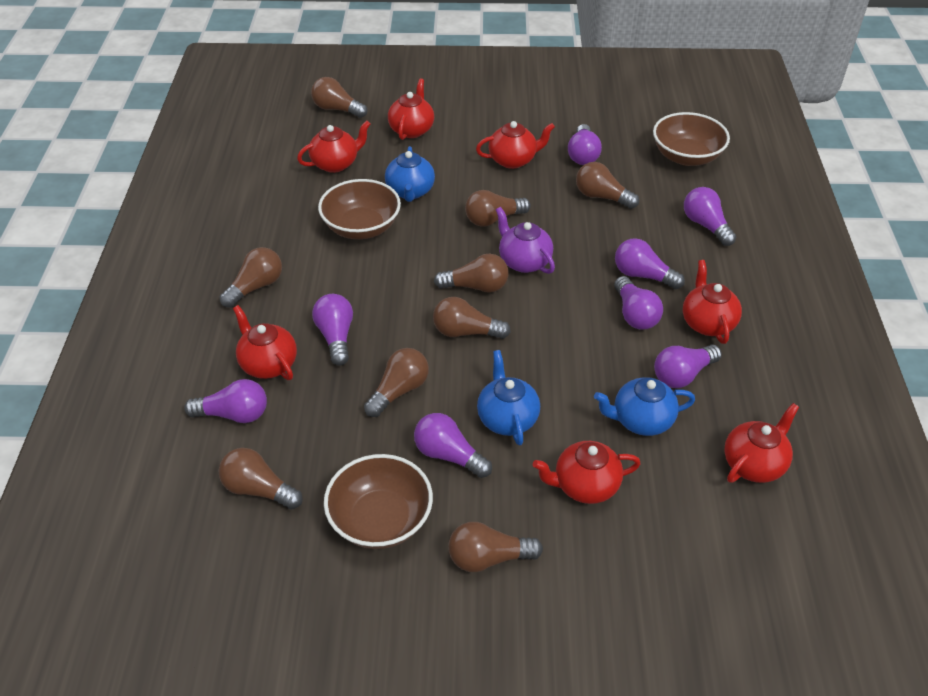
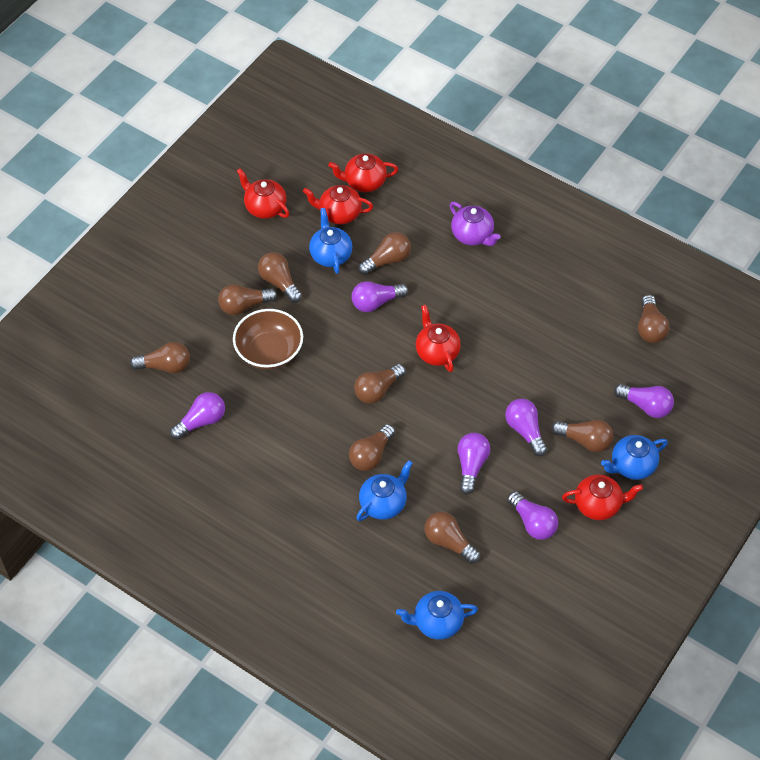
blue teapot: [385,146,435,202] [477,350,540,446] [594,378,695,436] = 3 -> [309,208,352,274] [356,460,413,521] [396,591,478,640] [601,435,668,480] = 4
brown bowl: [318,179,401,239] [324,454,433,549] [653,112,730,166] = 3 -> [233,309,303,370] = 1
purple light bulb: [184,379,267,423] [312,294,353,366] [414,413,492,478] [568,124,602,165] [614,276,663,330] [615,238,685,289] [654,345,722,388] [684,187,736,246] = 8 -> [170,392,225,440] [352,281,408,312] [458,433,490,494] [505,399,547,456] [507,491,558,540] [614,384,674,418] = 6
red teapot: [233,305,297,380] [297,121,370,173] [388,78,434,140] [476,121,555,169] [533,441,641,504] [683,260,742,344] [724,403,799,483] = 7 -> [237,168,289,219] [303,185,373,224] [328,153,398,192] [416,305,461,372] [562,474,643,520] = 5

